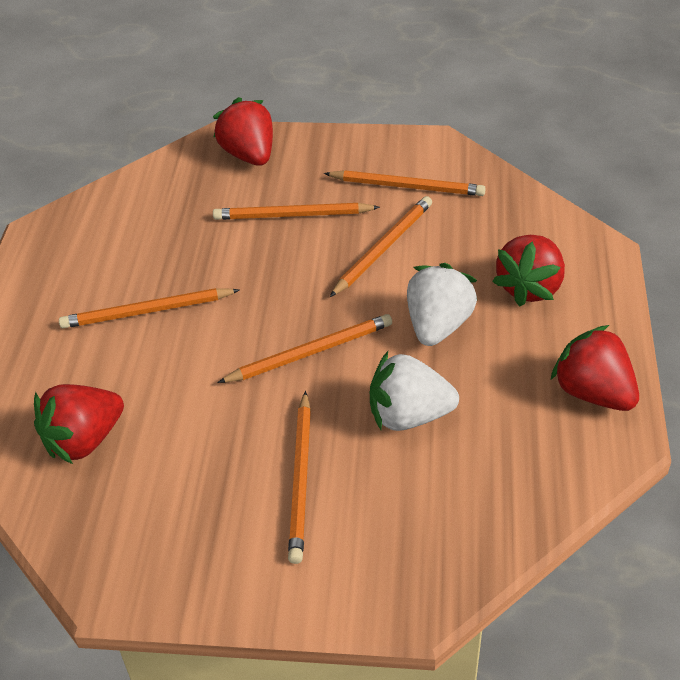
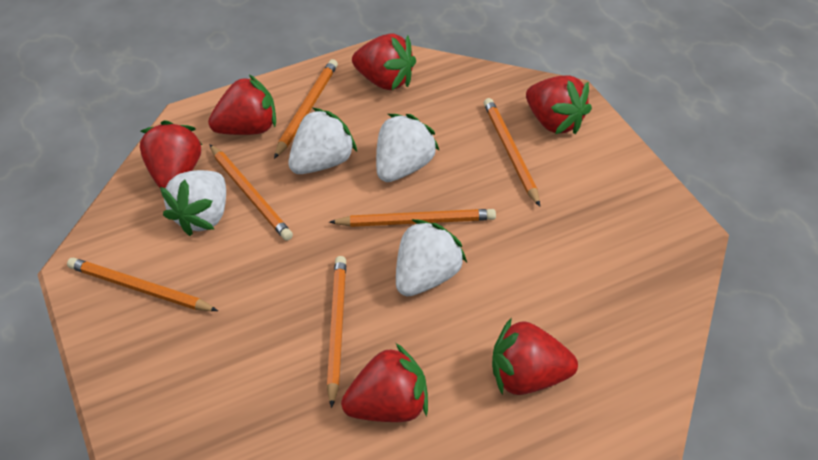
red strawberry: [34,384,124,464] [213,97,273,166] [492,235,565,307] [550,325,639,411] = 4 -> [140,120,202,188] [208,75,276,135] [341,343,428,422] [352,33,416,90] [492,317,578,395] [526,76,592,134] = 6
white strawberry: [370,351,459,431] [407,263,477,346] = 2 -> [160,170,226,236] [289,108,357,174] [376,114,440,182] [396,219,467,296] = 4

